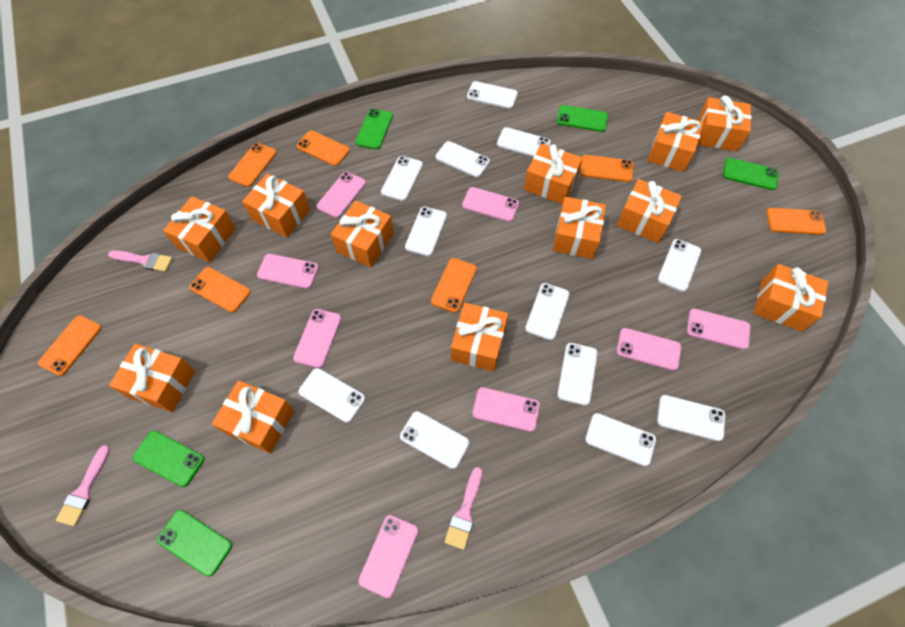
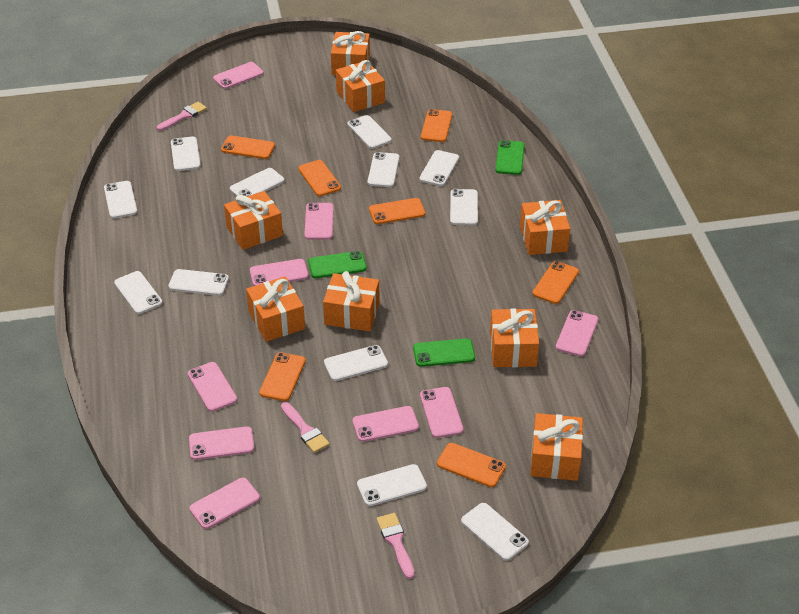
green phone: [132,431,204,487] [157,510,232,577] [356,109,393,150] [557,105,608,132] [723,158,779,190] = 5 -> [308,251,367,278] [413,338,475,367] [495,140,525,175] = 3
orange gift: [109,344,195,412] [163,196,236,262] [212,380,294,454] [242,173,310,237] [331,200,394,267] [451,303,508,371] [524,143,583,204] [553,197,606,259] [617,179,682,243] [648,112,704,172] [697,96,752,152] [754,264,828,332] = 12 -> [224,191,283,250] [246,276,305,342] [323,271,380,331] [331,31,370,75] [336,60,385,112] [490,308,539,367] [520,200,570,255] [530,413,583,481] = 8
pink phone: [257,254,319,289] [293,309,341,368] [317,172,366,218] [358,515,418,598] [462,187,519,222] [472,387,540,432] [617,328,681,371] [687,309,750,350] = 8 -> [188,362,237,412] [189,426,254,460] [189,478,260,529] [213,62,264,89] [250,259,308,286] [304,203,334,240] [352,406,419,442] [420,387,463,438] [556,310,598,356] = 9

